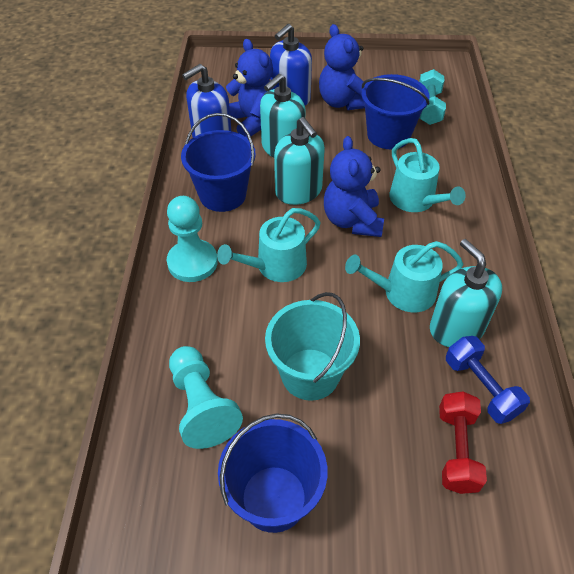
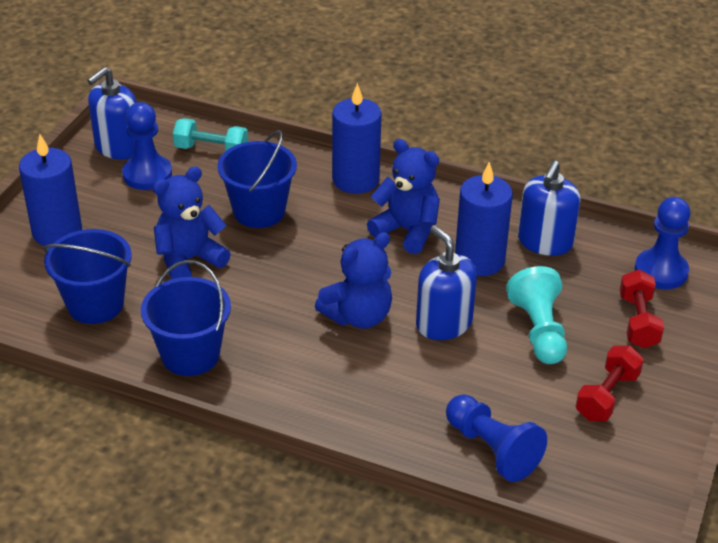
blue candle: none = 0 -> [19,134,82,246] [332,83,381,194] [455,162,513,276] = 3
blue dumbbell: [446,336,530,424] = 1 -> none = 0
blue pawn: none = 0 -> [122,102,172,190] [446,394,547,482] [635,197,691,289] = 3
blue soap dispenser: [182,64,232,138] [270,24,312,106] = 2 -> [87,67,137,160] [416,225,477,340] [518,161,581,256] = 3
red dumbbell: [439,391,487,494] = 1 -> [575,346,644,421] [620,270,664,348] = 2
turquoise bucket: [265,292,360,401] = 1 -> none = 0
turquoise pawn: [167,196,218,282] [169,346,243,449] = 2 -> [506,266,567,364] = 1
turquoise soap dispenser: [260,74,306,158] [274,117,325,205] [430,239,502,347] = 3 -> none = 0
turquoise watering can: [217,208,321,282] [345,241,464,313] [389,138,466,212] = 3 -> none = 0

